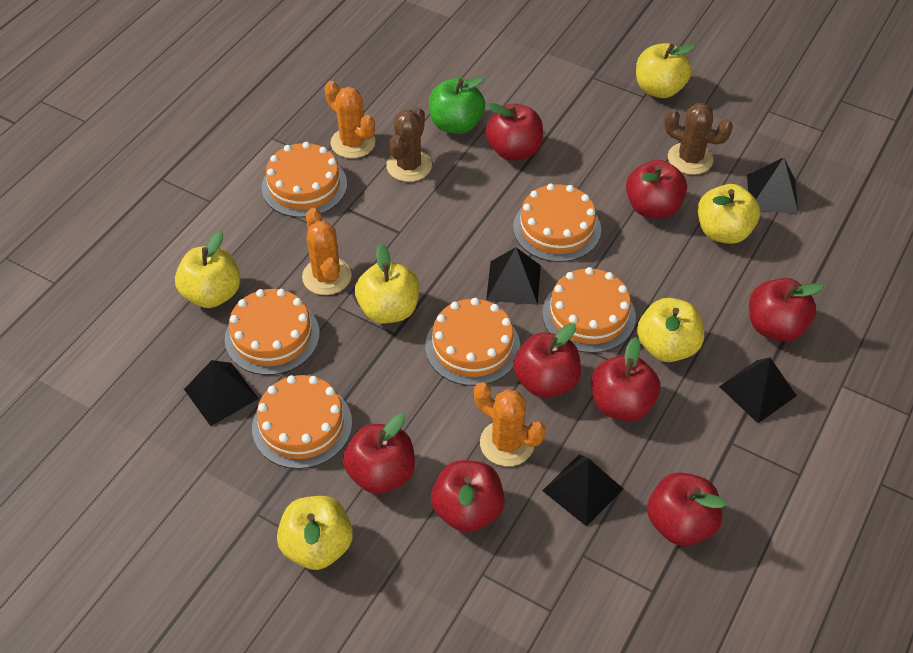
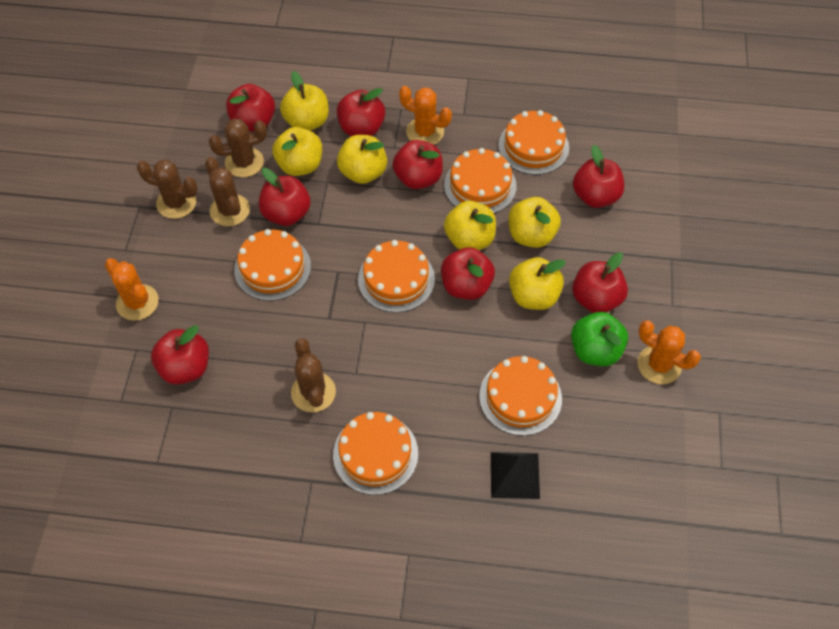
black pyramid: [184,360,259,426] [486,247,541,305] [542,454,623,527] [719,357,797,423] [747,157,798,213] = 5 -> [491,452,540,499] = 1
brown cactus: [386,107,432,182] [664,103,733,175] = 2 -> [137,160,198,219] [205,157,250,226] [209,118,267,178] [291,338,336,412] = 4

